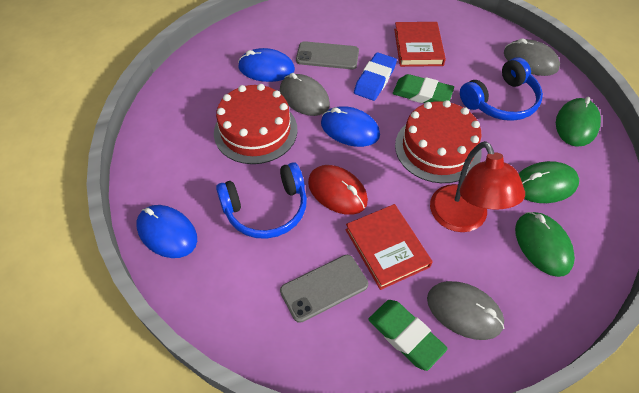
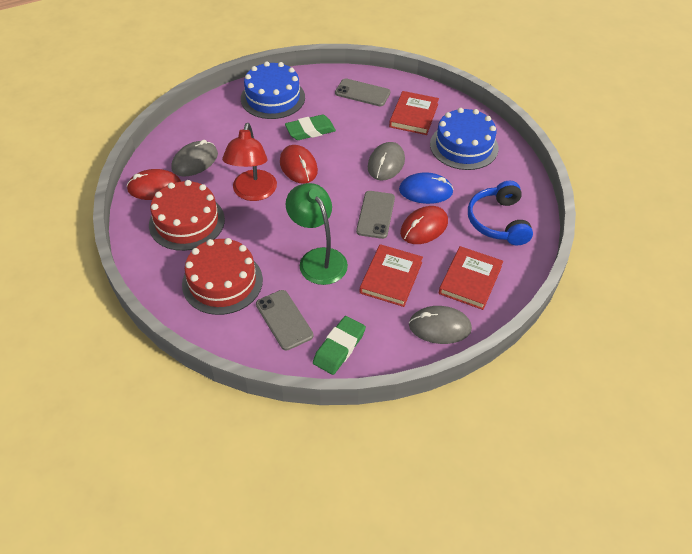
blue cake: none = 0 -> [241,61,305,119] [430,108,499,170] = 2
blue eraser: [354,52,397,101] = 1 -> none = 0
blue headphones: [216,162,307,239] [460,57,543,121] = 2 -> [468,181,533,245] = 1
blue mouse: [136,205,197,258] [238,48,295,82] [321,106,380,147] = 3 -> [399,172,454,204] = 1
green lamp: none = 0 -> [286,183,348,285] = 1
green mouse: [515,212,575,277] [519,161,579,203] [556,97,601,147] = 3 -> none = 0
grey phone: [280,255,368,323] [296,41,359,69] = 2 -> [256,290,314,350] [335,78,390,106] [356,191,395,239] = 3
red book: [346,204,433,290] [394,22,446,67] = 2 -> [360,244,423,307] [389,91,439,135] [439,246,503,310] = 3
red mouse: [308,165,368,215] = 1 -> [126,169,181,200] [280,145,318,184] [400,206,448,244] = 3

